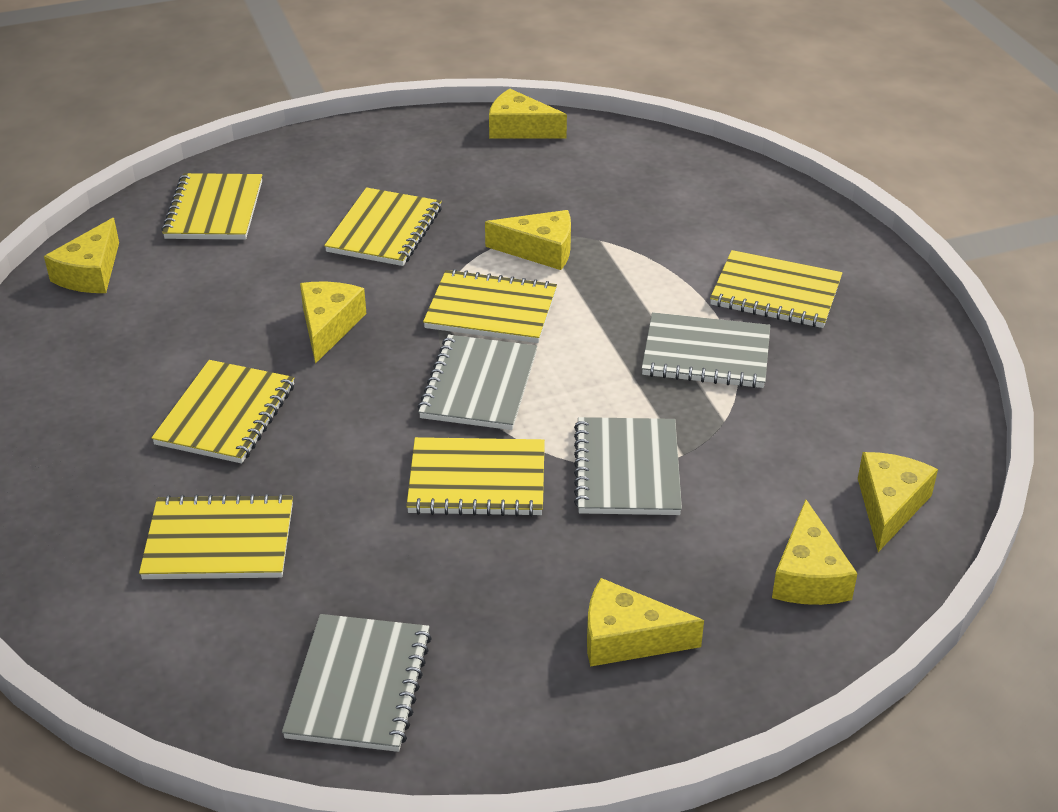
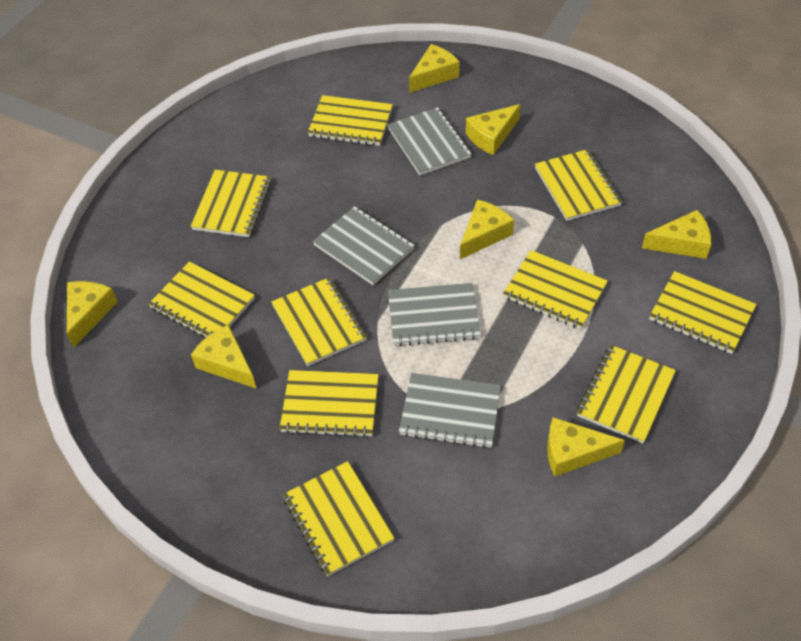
yellow notebook: [139,493,293,579] [151,360,294,463] [161,173,262,240] [324,187,442,266] [406,437,545,517] [423,269,557,343] [710,250,842,328] = 7 -> [149,261,255,337] [191,170,271,237] [271,277,367,366] [280,370,379,438] [283,461,394,576] [308,95,393,146] [503,250,608,329] [535,149,622,221] [577,345,676,443] [649,271,756,354] = 10

